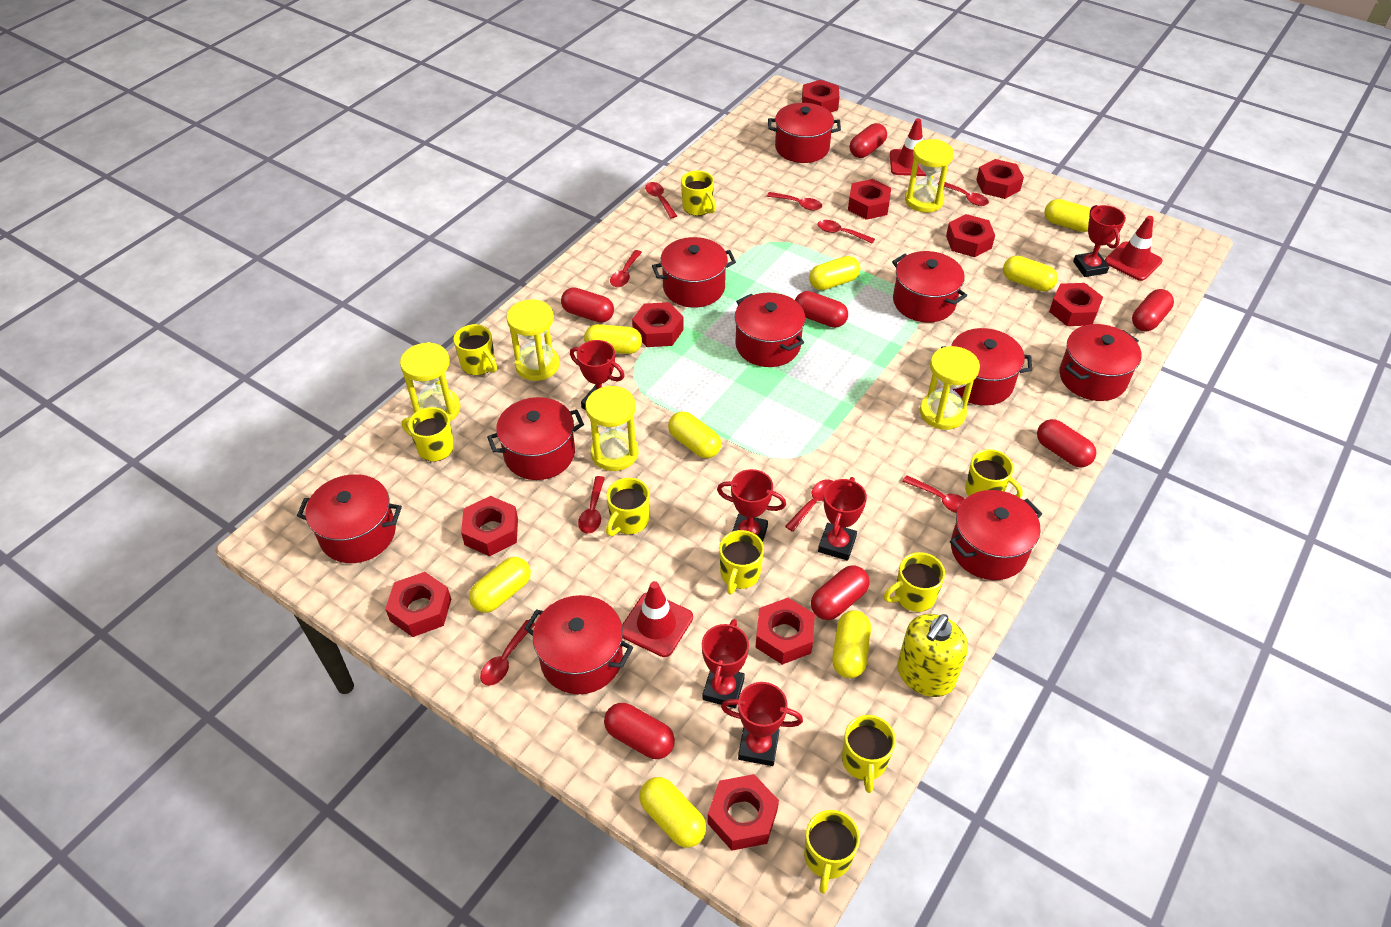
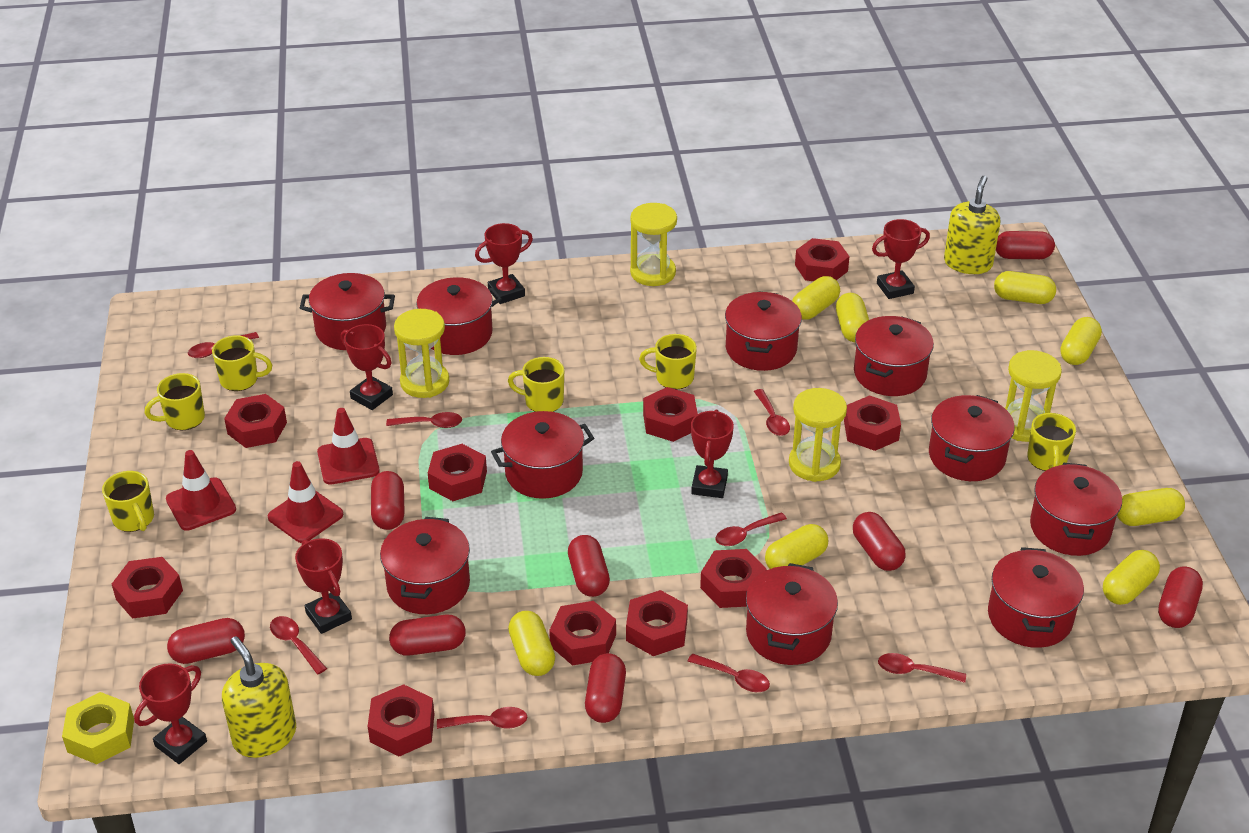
red capsule: [561,287,614,323] [604,703,675,759] [795,291,848,328] [811,565,869,620] [850,123,887,158] [1037,419,1096,468] [1132,289,1174,331] = 7 -> [167,618,245,664] [371,471,405,530] [389,615,466,656] [568,535,610,597] [585,653,626,723] [853,512,906,571] [996,231,1055,259] [1158,567,1203,628] = 8
red spoon: [480,620,535,686] [578,476,605,534] [610,250,642,287] [645,182,677,219] [767,192,822,210] [785,479,832,532] [817,220,875,244] [902,475,965,513] [937,182,989,206] = 9 -> [188,332,259,358] [270,616,327,674] [386,412,462,428] [437,707,527,729] [688,653,770,692] [716,512,787,546] [754,389,790,436] [878,653,966,683] = 8
yellow hourglass: [400,342,461,421] [507,299,560,381] [585,386,638,471] [905,139,954,212] [920,346,980,430] = 5 -> [394,309,449,398] [630,203,677,286] [789,388,847,482] [1005,350,1062,442] = 4
yellow mug: [402,407,454,461] [453,324,497,376] [606,478,649,536] [681,171,716,216] [719,530,764,595] [804,810,860,894] [842,715,896,793] [884,552,945,612] [965,449,1023,498] = 9 -> [102,471,154,532] [145,373,205,430] [212,335,272,391] [508,357,564,412] [639,334,697,390] [1027,413,1076,471] = 6
yellow nut: none = 0 -> [62,692,134,764] = 1
yellow soap dispenser: [897,614,968,697] = 1 -> [222,636,296,758] [944,176,1000,274] = 2

